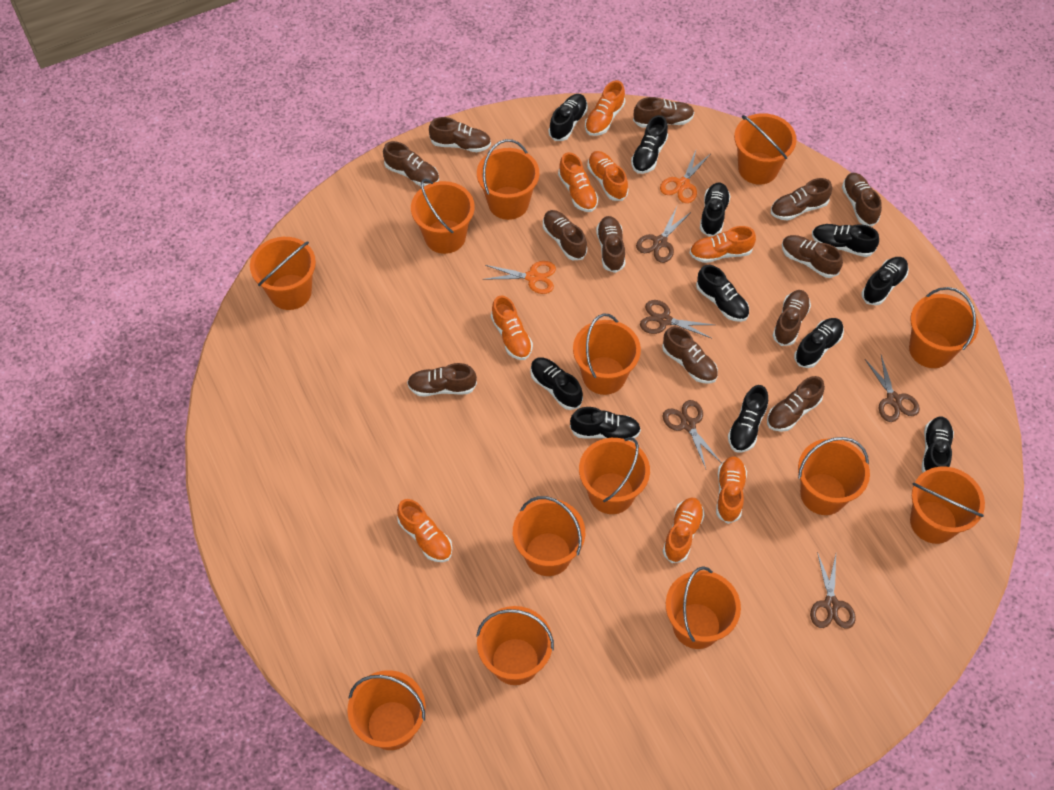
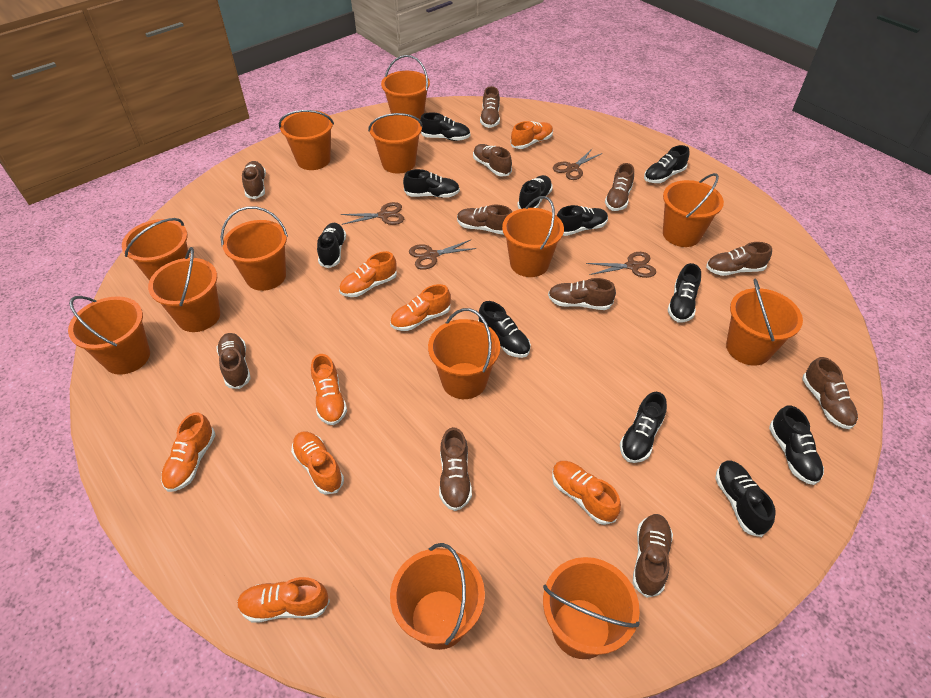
brown scissors: [636,207,691,263] [640,300,714,338] [663,400,721,469] [810,552,856,628] [865,355,920,422] = 5 -> [341,202,404,225] [409,240,477,270] [553,149,603,180] [586,252,656,278] = 4
brown shoe: [383,141,439,186] [407,363,477,396] [429,117,491,152] [543,210,587,260] [596,216,625,273] [633,97,694,128] [662,326,718,384] [767,376,825,432] [771,178,832,221] [773,290,811,346] [782,235,843,278] [842,173,882,226] = 12 -> [216,333,251,389] [242,161,266,199] [439,427,472,511] [457,205,512,235] [473,144,512,177] [480,86,500,128] [548,278,616,310] [605,163,634,211] [633,514,673,598] [706,242,772,276] [802,357,858,429] = 11
orange scissors: [483,261,556,294] [660,150,709,203] = 2 -> none = 0

